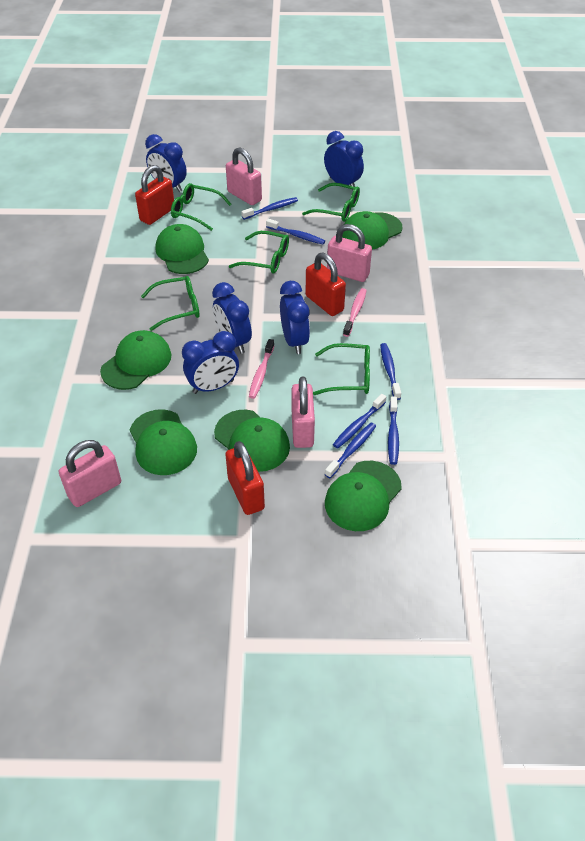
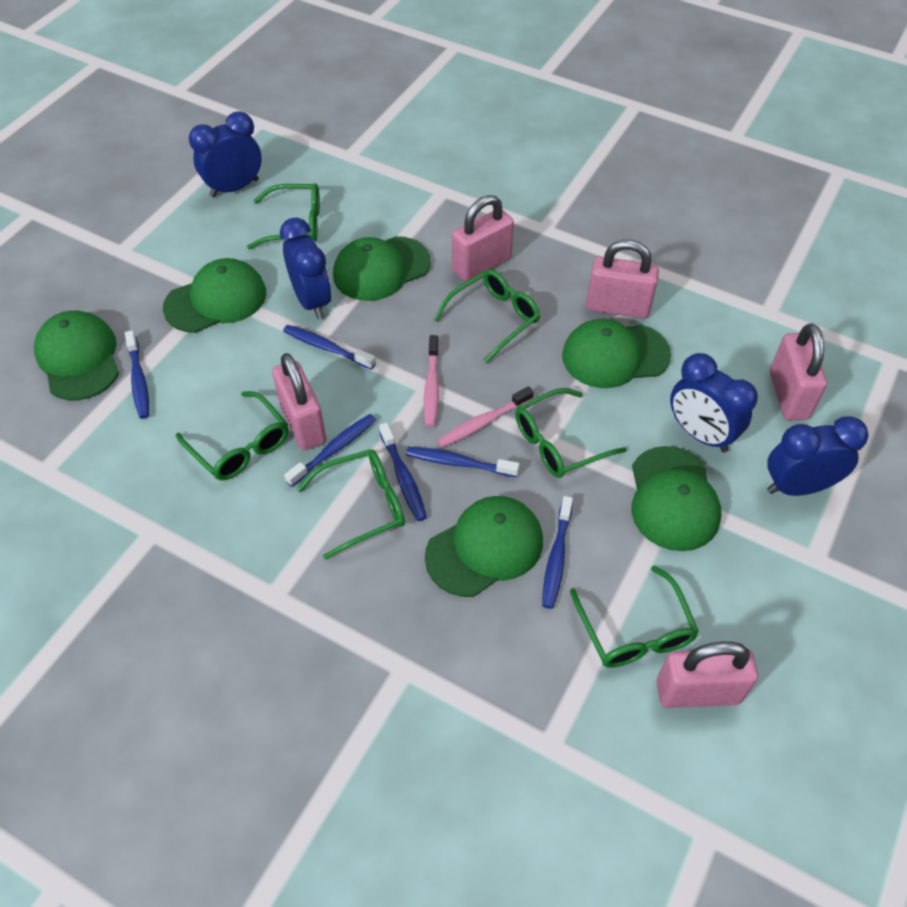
blue clock: [145,134,187,192] [182,331,239,394] [212,282,252,354] [280,281,310,354] [324,131,364,187] = 5 -> [189,111,262,197] [280,218,332,319] [670,353,758,452] [767,416,868,496] = 4
green glasses: [141,276,200,331] [171,183,232,231] [229,231,289,273] [302,183,360,222] [313,343,370,395] = 5 -> [176,391,288,480] [247,183,320,249] [297,449,405,560] [434,269,540,363] [515,388,627,478] [570,566,699,668] = 6
pink padlock: [59,440,121,507] [226,147,262,205] [292,376,315,448] [327,224,372,282] = 4 -> [272,353,326,450] [452,195,514,281] [586,240,659,319] [657,641,758,708] [770,323,827,421] = 5
red padlock: [135,165,174,225] [225,441,265,515] [305,253,346,316] = 3 -> none = 0

